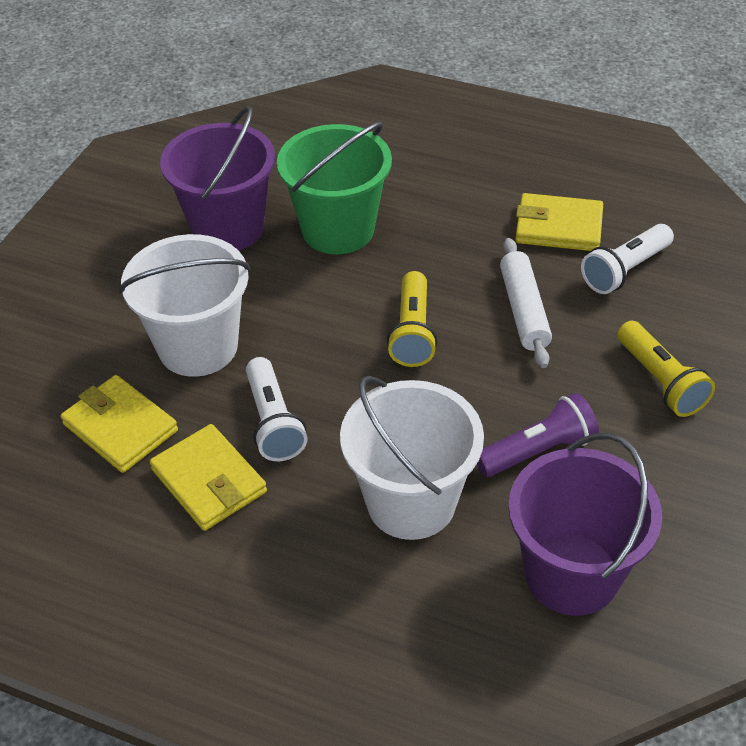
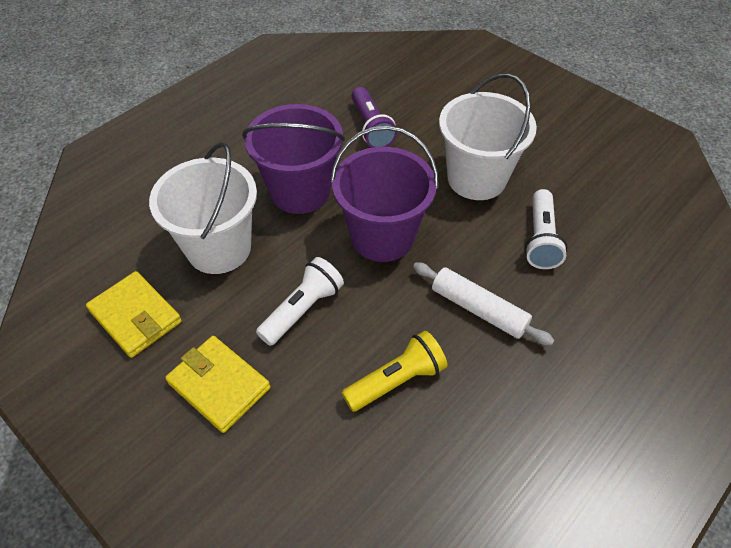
green bucket: [277,122,392,254] = 1 -> none = 0
yellow flashlight: [387,271,437,367] [617,321,715,417] = 2 -> [342,331,447,412] = 1
yellow wallet: [61,375,178,473] [150,424,267,531] [515,193,603,251] = 3 -> [86,271,182,358] [165,336,270,433] = 2

